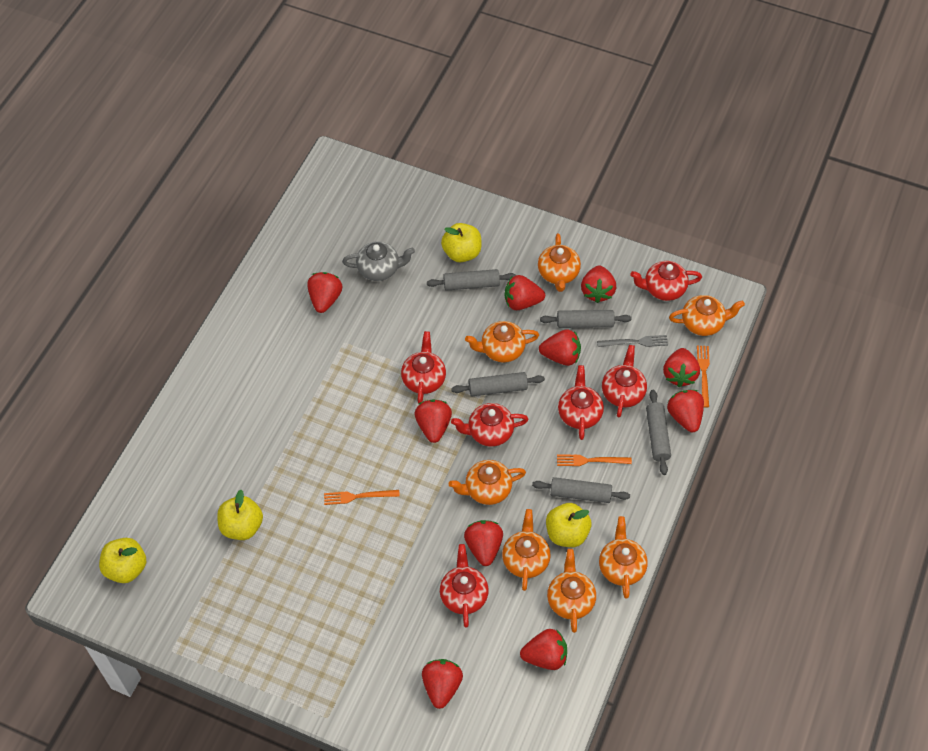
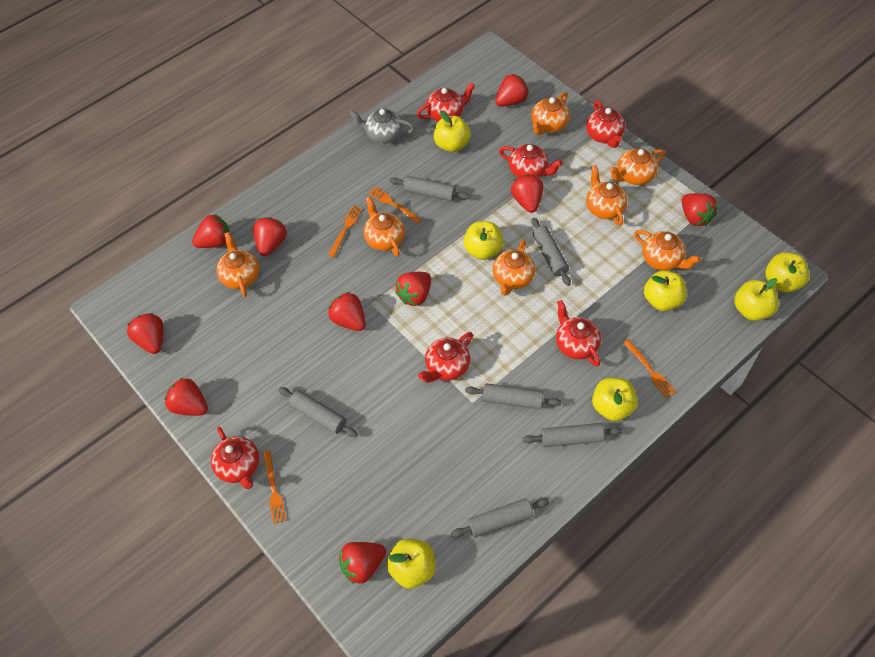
grey fork: [597,335,668,347] = 1 -> none = 0
grey rolling pin: [427,269,516,291] [451,372,545,396] [532,477,630,503] [540,310,632,328] [646,390,671,475] = 5 -> [279,387,358,437] [389,176,470,201] [451,498,549,538] [465,383,562,409] [523,423,622,447] [532,218,571,286] = 6
orange fork: [324,490,400,505] [557,454,632,466] [697,345,710,408] = 3 -> [263,450,287,524] [328,206,362,257] [369,186,422,224] [623,339,676,398] = 4
yellow apple: [99,538,146,583] [217,490,263,540] [441,223,481,262] [546,503,591,547] = 4 -> [387,539,436,589] [434,111,471,152] [463,221,504,260] [592,378,638,421] [644,270,687,311] [734,278,779,321] [765,252,810,293] = 7

